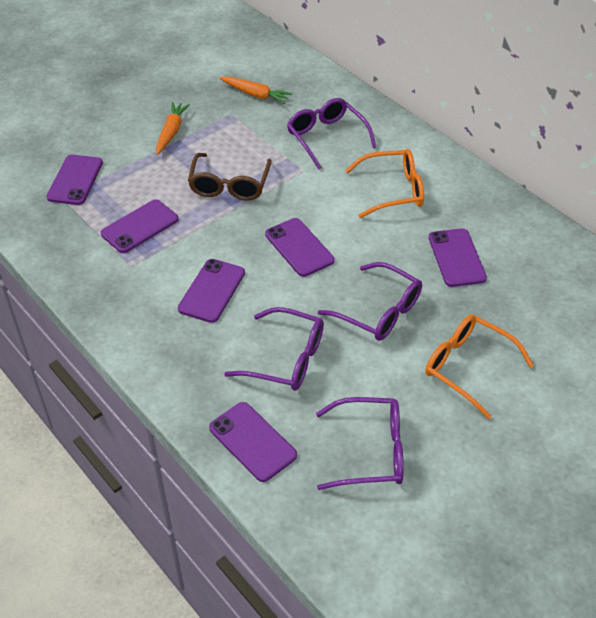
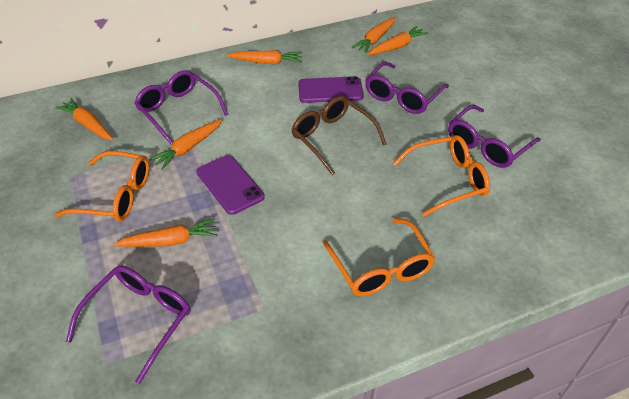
orange carrot: [156,102,190,154] [219,76,292,104] = 2 -> [55,98,113,140] [113,218,218,247] [149,119,222,170] [227,50,302,64] [352,17,396,53] [368,26,428,55] = 6
orange glasses: [345,149,424,218] [425,315,534,419] = 2 -> [54,151,149,222] [323,218,435,296] [393,135,490,217] = 3
purple phone: [46,155,103,205] [101,199,179,253] [178,259,245,323] [209,402,297,482] [265,218,334,277] [429,228,487,287] = 6 -> [197,155,265,215] [298,76,364,103] = 2

